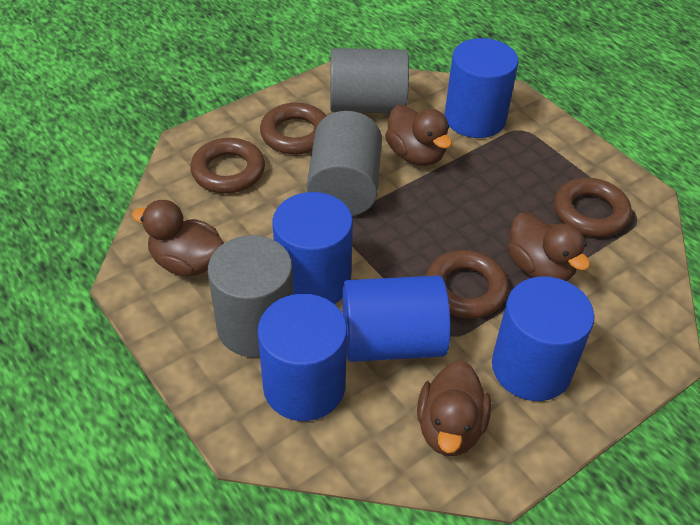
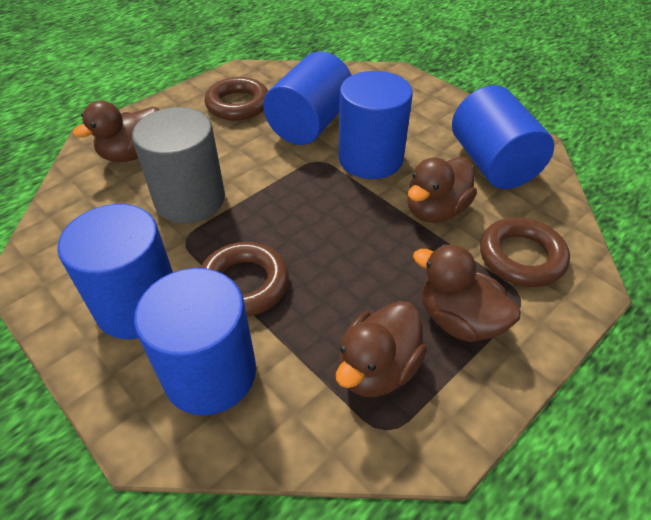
brown ring: [190,138,265,193] [260,103,326,155] [426,250,509,319] [554,178,632,237] = 4 -> [200,242,289,317] [205,77,268,121] [480,217,570,287] = 3
grey cylinder: [208,235,294,357] [307,111,382,216] [330,48,409,113] = 3 -> [132,107,225,223] = 1

